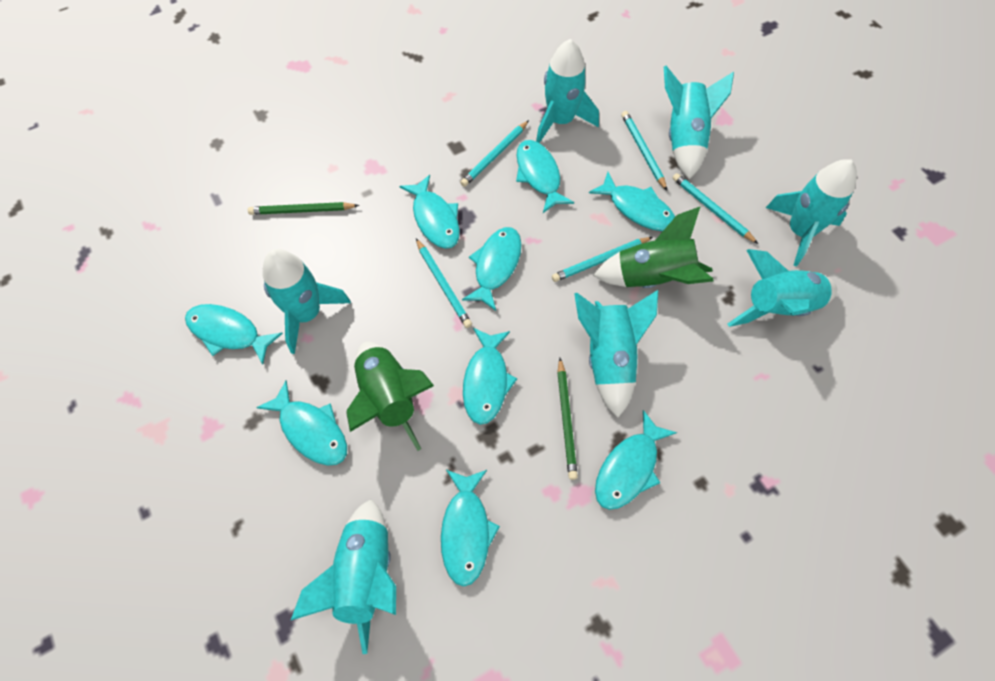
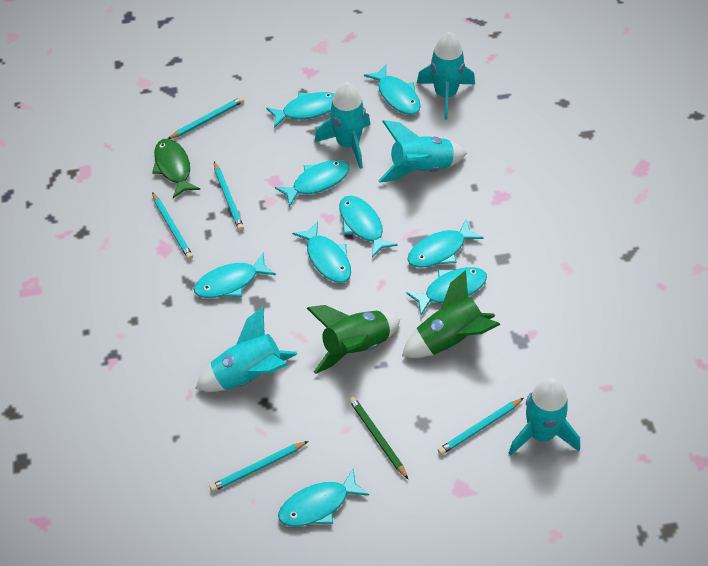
green fish: none = 0 -> [152,139,200,198] = 1
green pencil: [248,202,359,215] [557,358,578,480] = 2 -> [349,397,408,479] = 1
turquoise rocket: [262,249,351,354] [290,499,396,654] [536,39,599,143] [574,290,658,418] [664,66,734,179] [727,249,837,327] [766,159,857,267] = 7 -> [195,307,297,392] [315,82,370,169] [378,120,467,183] [417,32,475,120] [509,378,580,456] = 5

